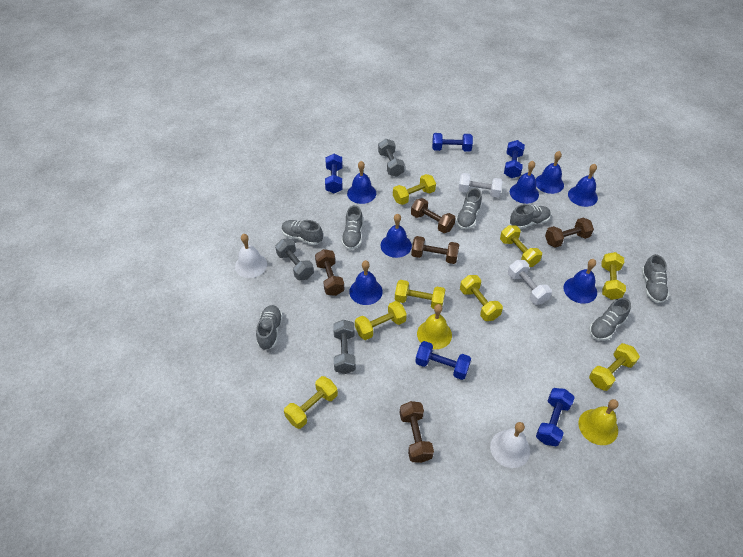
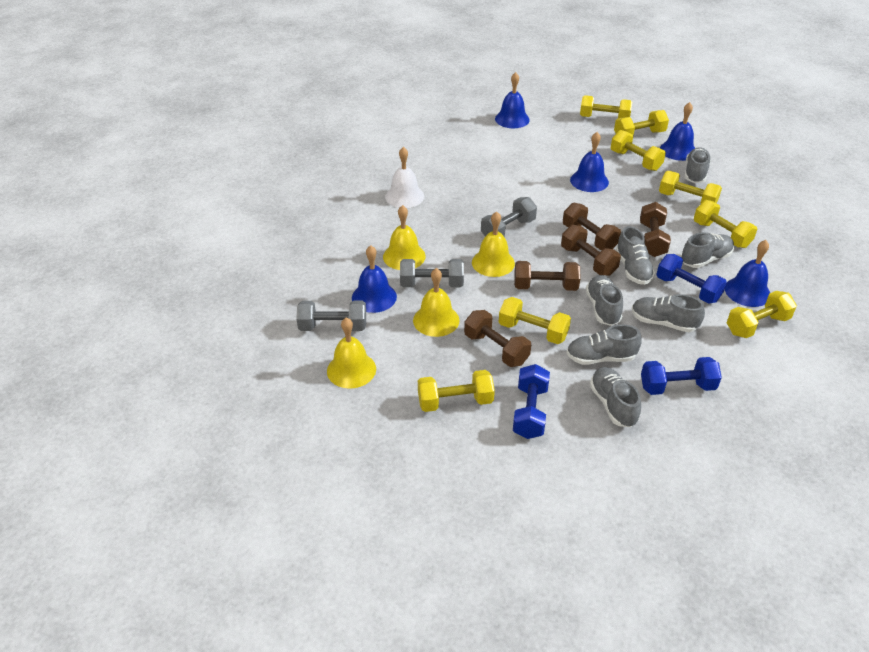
blue bell: [347,161,376,204] [349,260,383,305] [380,214,412,258] [510,161,539,204] [536,151,564,194] [563,259,597,304] [568,164,598,207] = 7 -> [352,245,397,313] [495,72,530,128] [570,132,609,192] [660,102,695,161] [725,240,770,307] = 5
blue dumbbell: [325,154,343,193] [415,341,471,380] [432,133,473,152] [504,140,525,178] [536,388,575,446] = 5 -> [513,364,550,439] [641,357,722,395] [656,254,727,304] = 3
white bell: [235,234,267,278] [490,422,530,468] = 2 -> [385,147,424,208] = 1
white dumbbell: [458,173,503,198] [508,260,552,305] = 2 -> none = 0
yellow bell: [417,304,452,349] [579,399,619,445] = 2 -> [327,317,376,389] [383,205,426,270] [413,268,459,337] [472,211,515,277] = 4

